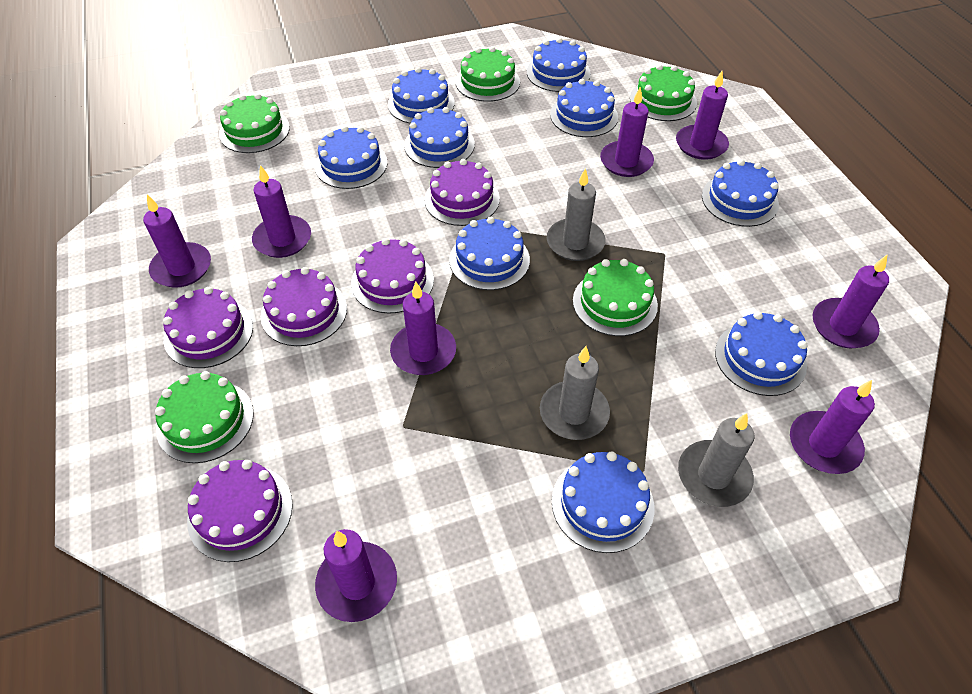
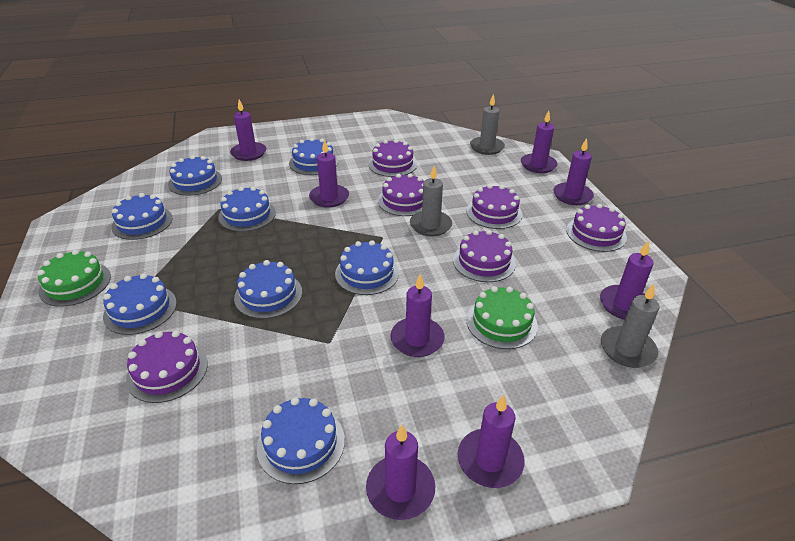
blue cake: [315,126,387,189] [388,67,455,123] [404,107,475,168] [449,217,530,290] [527,38,591,92] [550,79,618,137] [552,451,654,553] [702,159,779,227] [715,312,808,396] = 9 -> [103,273,177,335] [111,193,172,240] [168,155,222,196] [218,186,276,232] [234,260,302,319] [257,397,345,484] [289,138,338,175] [335,240,399,295] = 8
green cake: [155,371,254,463] [219,93,290,153] [455,47,520,102] [573,259,658,336] [630,64,697,121] = 5 -> [37,250,111,307] [466,286,538,349] = 2
purple cake: [163,287,253,368] [187,460,293,562] [261,267,347,346] [351,238,434,314] [424,159,500,226] = 5 -> [126,331,208,403] [368,139,417,177] [378,173,424,216] [453,230,516,282] [467,184,523,229] [566,204,627,252] = 6

